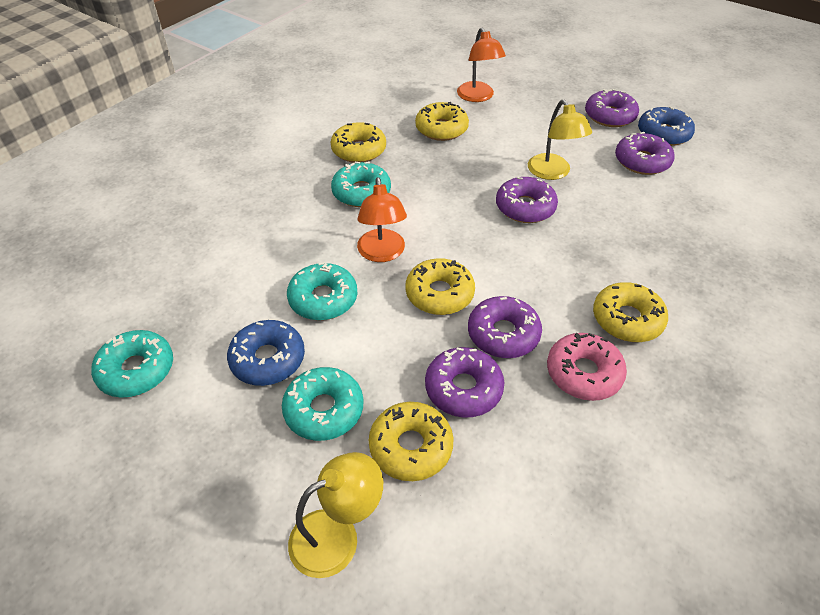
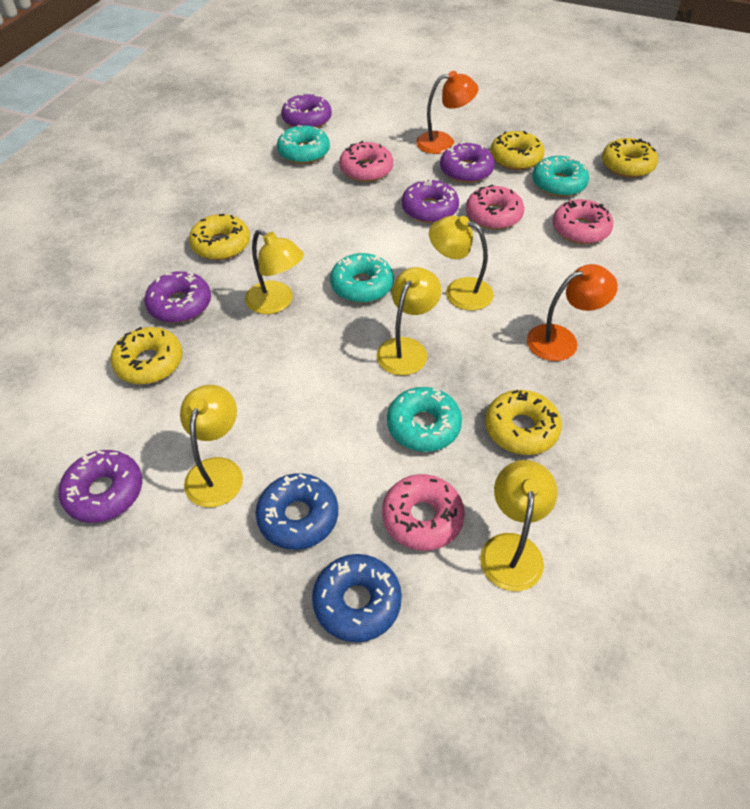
pink donut: [547,333,627,401] = 1 -> [339,141,393,182] [382,474,465,551] [466,184,525,229] [552,199,613,244] = 4
yellow lamp: [288,452,383,578] [528,100,592,180] = 2 -> [180,385,243,507] [245,229,304,314] [376,267,441,375] [429,216,494,311] [480,460,558,591] = 5

